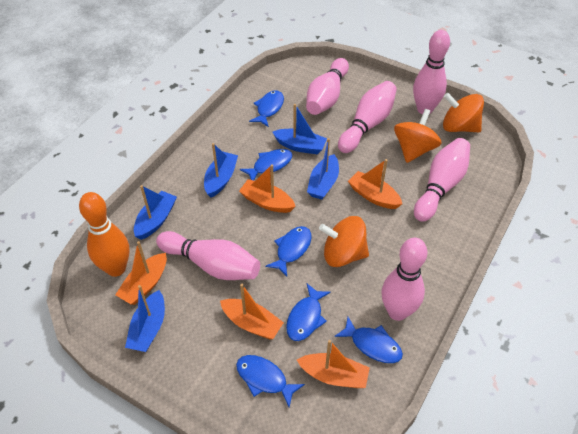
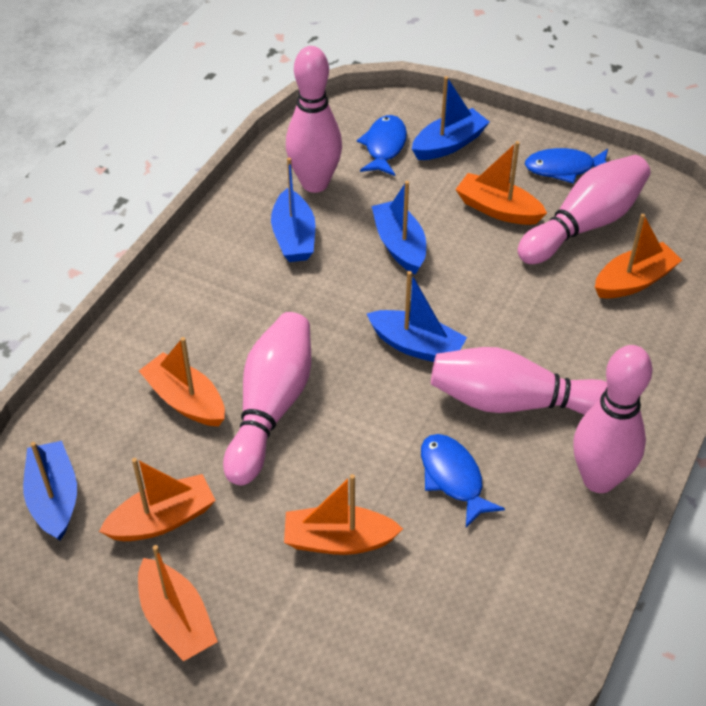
blue fish: [236,355,305,407] [240,149,293,180] [249,90,284,127] [265,226,312,277] [286,284,331,341] [334,317,403,363] = 6 -> [357,115,407,176] [421,434,505,527] [525,148,608,184] = 3
orange boat: [115,241,167,305] [220,284,284,339] [239,164,296,213] [297,340,370,388] [348,159,402,209] = 5 -> [99,458,216,541] [138,545,218,661] [139,337,225,427] [284,474,403,555] [455,141,547,225] [595,214,682,298] = 6
orange bowling pin: [79,192,129,277] = 1 -> none = 0
orange spinning top: [319,216,369,267] [394,109,442,163] [443,93,484,132] = 3 -> none = 0
pink bowling pin: [156,231,260,280] [306,58,349,115] [338,81,397,153] [381,238,427,321] [413,30,450,114] [414,138,470,222] = 6 -> [223,312,311,486] [286,46,342,193] [431,347,607,415] [518,155,651,264] [573,345,653,493] = 5

